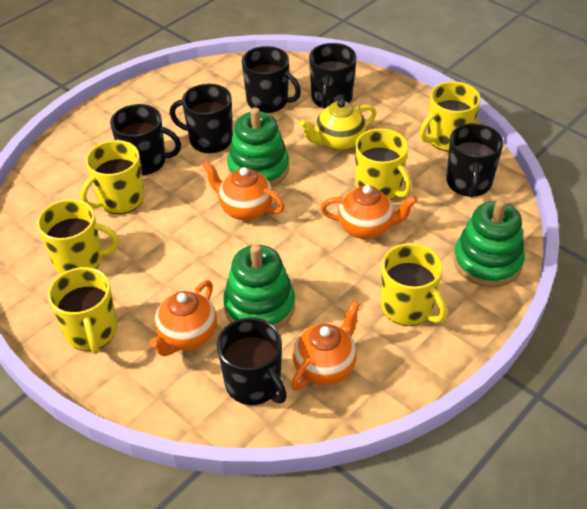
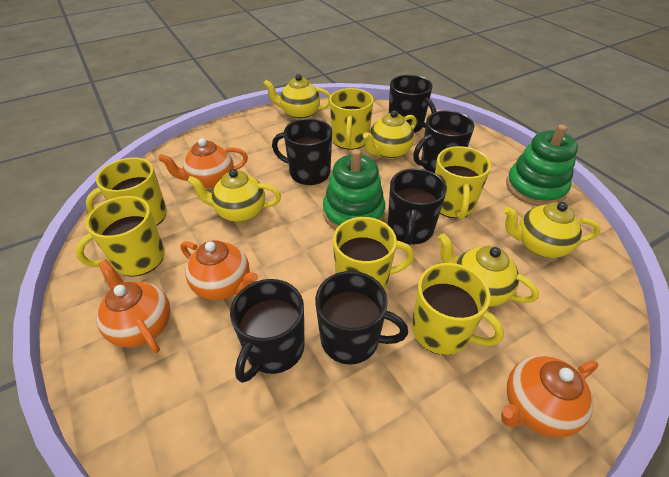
green stacking toy: [223,245,295,330] [227,107,289,187] [453,199,525,287] = 3 -> [323,149,385,230] [506,124,578,206] = 2
yellow teapot: [300,99,377,151] = 1 -> [187,169,281,222] [263,74,331,120] [363,110,417,159] [438,233,539,307] [504,202,601,258] = 5

